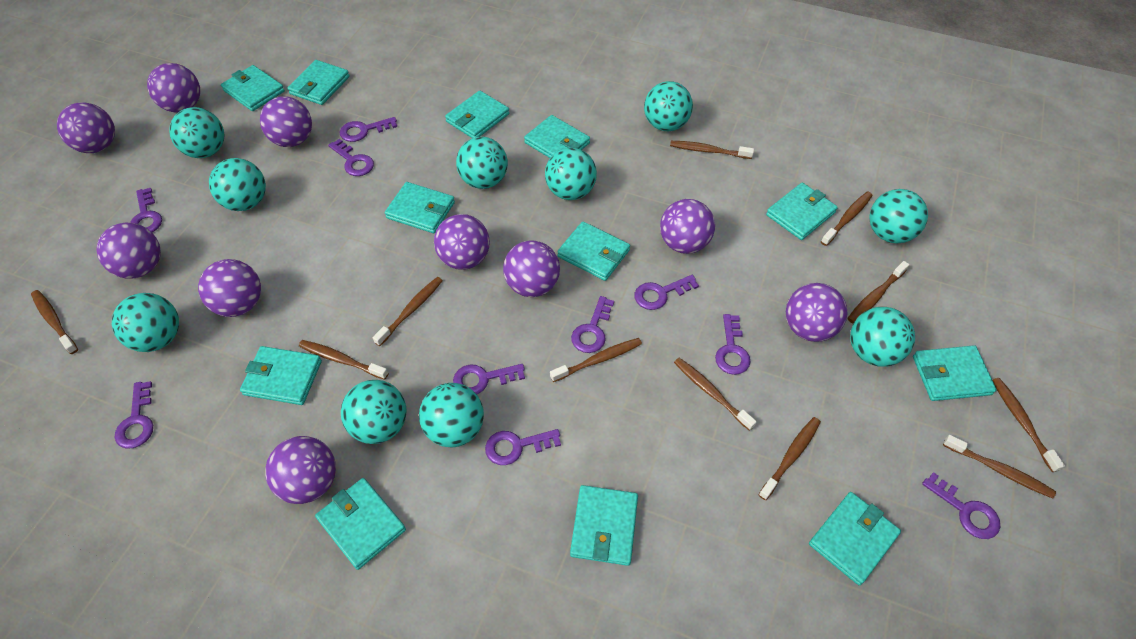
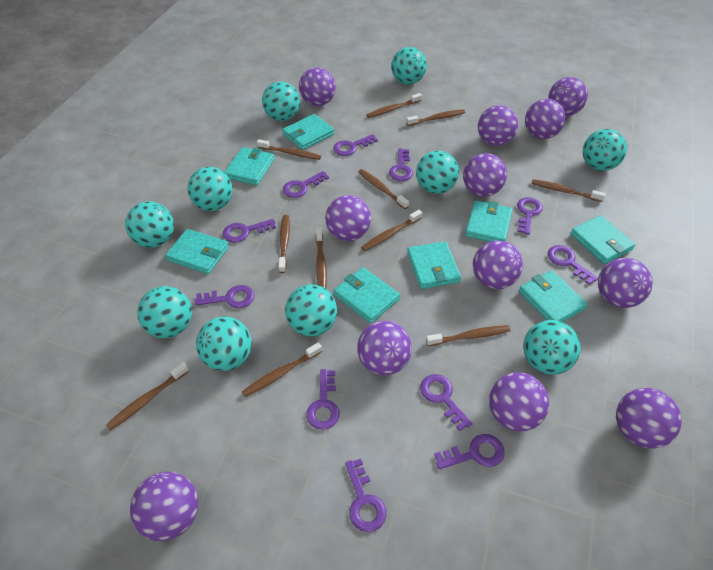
purple ball: [57,102,115,153] [96,223,161,278] [147,63,200,112] [198,259,261,317] [260,96,312,147] [265,436,336,504] [434,214,490,270] [503,240,560,297] [660,199,715,254] [786,283,847,342] = 10 -> [130,472,198,541] [299,67,336,106] [325,195,371,241] [357,321,412,375] [463,153,507,197] [473,240,523,289] [478,105,518,146] [489,372,549,432] [525,99,566,139] [548,77,588,116] [598,258,653,308] [616,388,682,449] = 12
purple key: [115,381,153,449] [130,188,162,232] [328,139,374,176] [340,117,397,142] [453,364,525,394] [485,429,561,465] [571,296,614,353] [635,275,699,310] [715,314,751,375] [922,472,1000,539] = 10 -> [195,285,255,308] [223,219,276,243] [283,171,329,198] [306,369,340,430] [333,134,378,156] [345,459,386,532] [389,148,413,181] [420,374,473,431] [434,434,505,469] [517,197,543,235] [548,245,598,285] = 11
turquoise wallet: [221,65,285,111] [240,346,322,405] [287,60,350,105] [315,478,406,570] [385,182,455,233] [445,91,509,138] [524,115,590,158] [557,221,630,281] [570,485,638,566] [766,183,838,240] [809,492,901,585] [913,345,997,401] = 12 -> [165,229,229,274] [224,147,275,185] [282,114,335,150] [334,267,400,323] [407,242,461,289] [465,200,513,242] [519,270,588,322] [571,215,635,264] = 8

